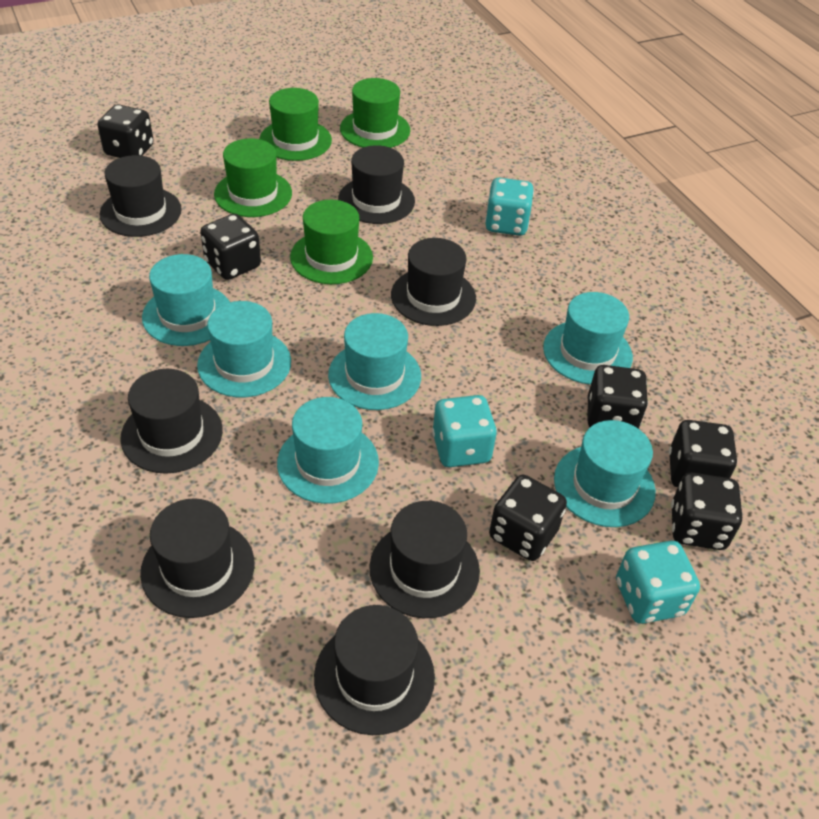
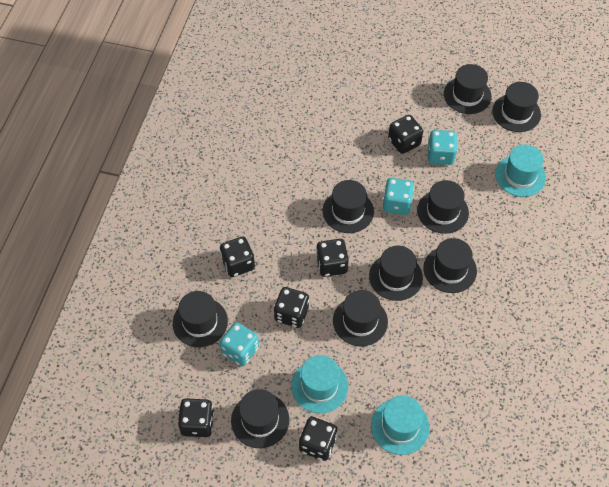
black hat: [100,155,182,237] [120,369,223,474] [140,498,254,618] [314,605,435,735] [338,145,415,224] [369,501,480,618] [391,238,476,326] = 7 -> [173,291,228,347] [231,389,289,448] [323,180,374,233] [333,290,388,346] [369,246,423,301] [417,180,469,234] [423,238,477,293] [444,64,492,114] [492,82,541,132] = 9
green hat: [214,138,292,217] [259,88,332,161] [290,200,373,284] [340,78,410,148] = 4 -> none = 0
turquoise hat: [142,254,230,346] [197,301,291,397] [277,397,379,504] [328,313,421,410] [543,292,633,385] [554,420,656,527] = 6 -> [291,355,349,413] [371,396,430,455] [495,145,546,197] = 3

